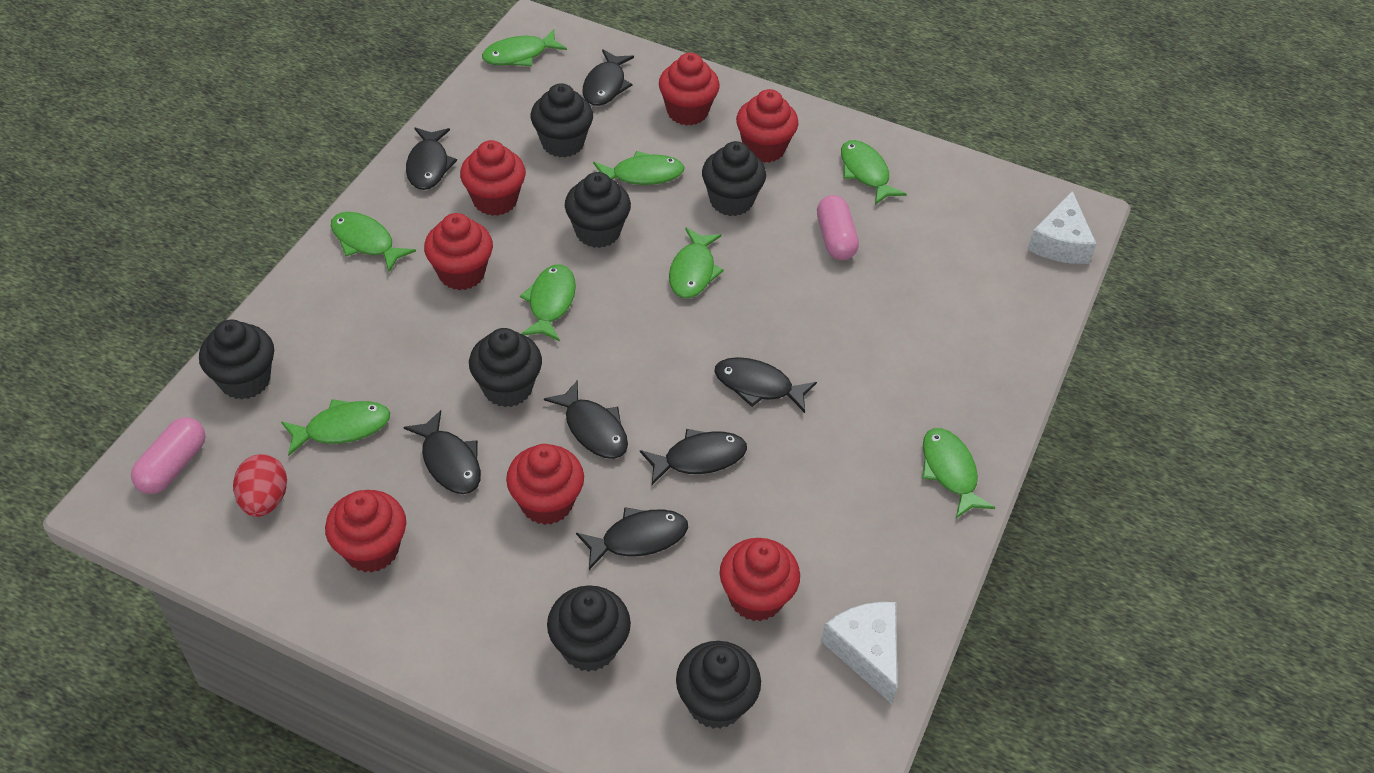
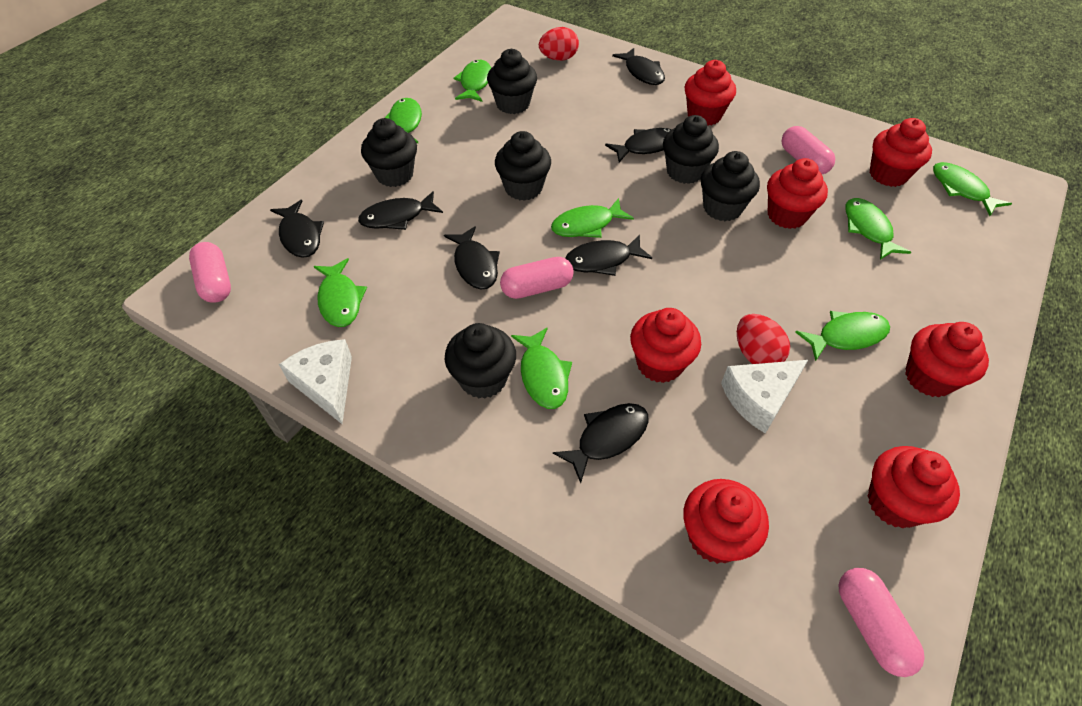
black cupcake: [199,320,274,400] [469,328,542,407] [531,83,593,158] [547,585,631,672] [565,172,631,248] [676,641,761,729] [702,141,766,216] = 7 -> [361,118,417,187] [445,323,516,399] [487,49,537,114] [495,131,551,201] [663,115,719,184] [701,151,760,221] = 6
pink capsule: [131,417,206,494] [817,195,859,260] = 2 -> [189,242,231,303] [500,257,574,299] [781,126,835,174] [838,568,925,677] = 4
red egg: [233,454,287,517] = 1 -> [539,27,579,61] [737,314,790,364] = 2

